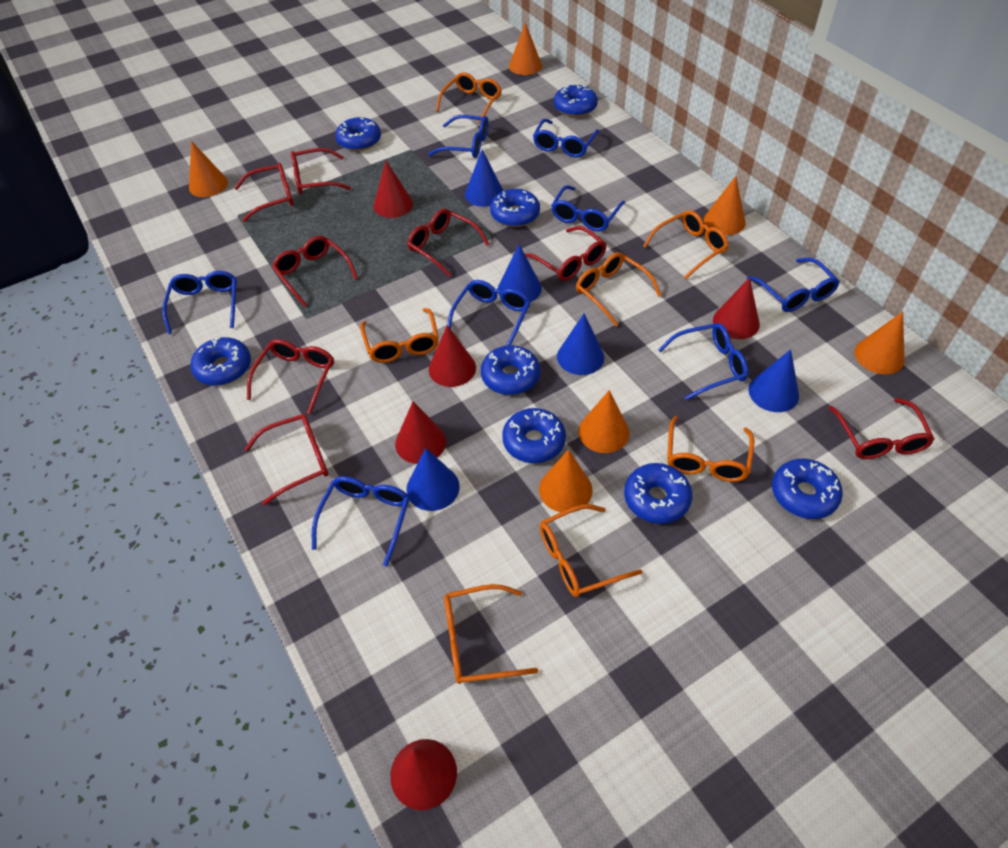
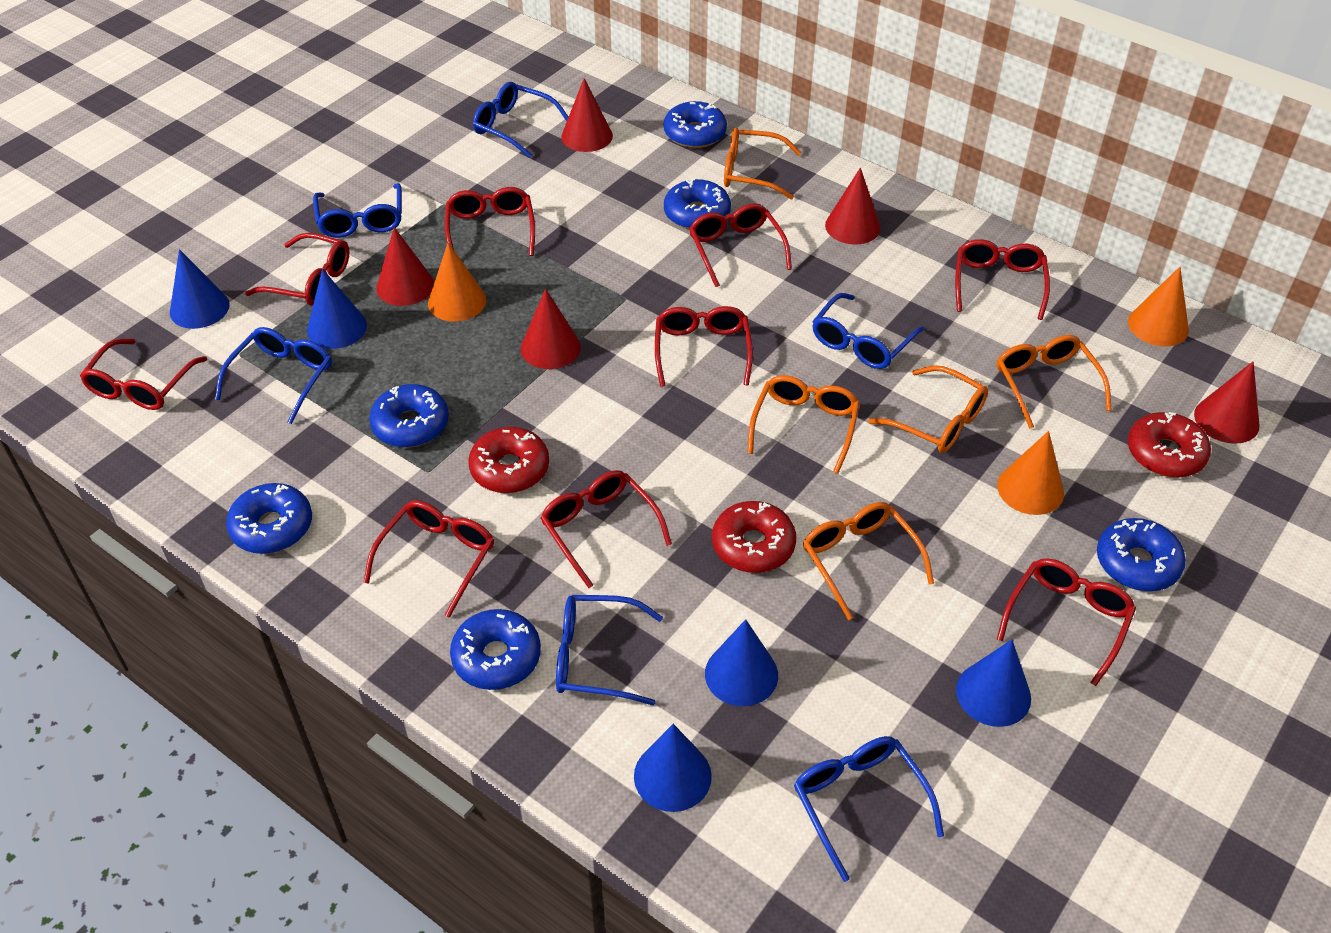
blue donut: [190,337,251,386] [335,117,381,151] [481,345,540,395] [490,189,540,227] [502,408,566,463] [554,84,598,117] [624,463,692,524] [772,459,843,519] = 8 -> [226,483,312,554] [369,384,449,448] [450,609,541,690] [664,101,727,148] [664,179,731,229] [1097,518,1186,591] = 6
blue glasses: [162,271,237,334] [312,476,410,567] [428,115,489,158] [448,280,530,346] [533,119,599,157] [551,185,625,231] [658,323,748,400] [747,258,840,312] = 8 -> [215,327,332,424] [313,183,402,238] [473,82,569,158] [556,595,663,706] [794,736,944,882] [812,293,924,369] = 6
orange cone: [189,141,228,197] [509,23,542,75] [539,450,593,512] [578,390,629,453] [704,176,746,235] [854,312,905,374] = 6 -> [428,243,486,322] [997,431,1064,515] [1128,267,1189,347] = 3
orange glasses: [360,308,439,363] [436,72,502,123] [444,584,538,684] [540,504,643,597] [576,252,662,326] [643,210,729,279] [667,416,754,482] = 7 -> [724,127,802,199] [747,375,860,474] [803,502,934,620] [869,365,988,453] [997,335,1112,429] = 5
red donut: none = 0 -> [468,427,549,493] [712,501,796,573] [1128,412,1211,478] = 3
red glasses: [235,163,294,222] [245,414,328,505] [247,339,334,414] [272,236,358,307] [291,148,351,195] [407,209,489,277] [525,226,607,281] [828,398,935,459] = 8 -> [80,339,207,410] [245,233,349,306] [363,500,494,618] [445,187,535,256] [540,470,672,588] [655,306,753,387] [689,203,792,287] [955,239,1050,320] [997,558,1136,686] = 9

